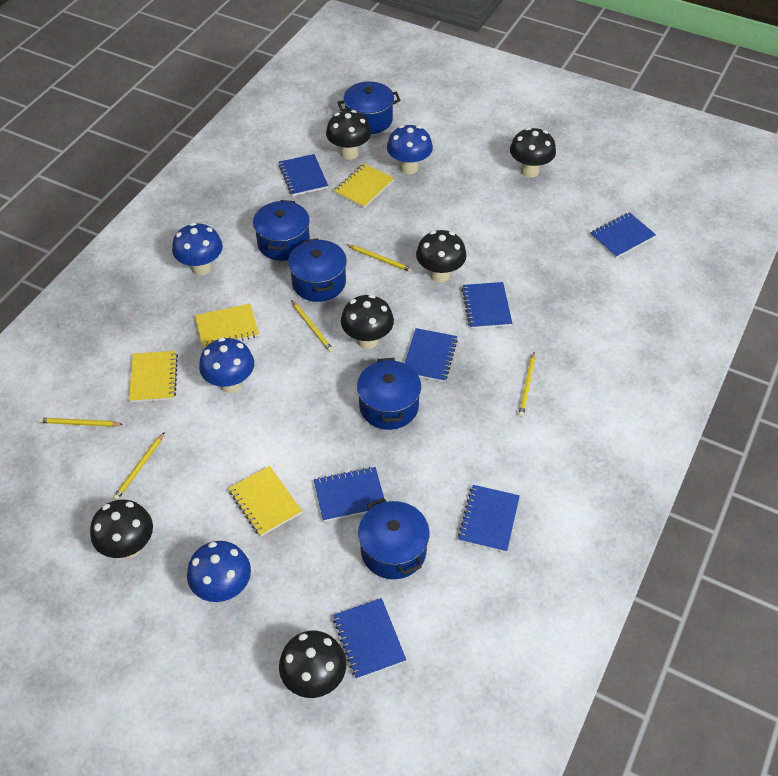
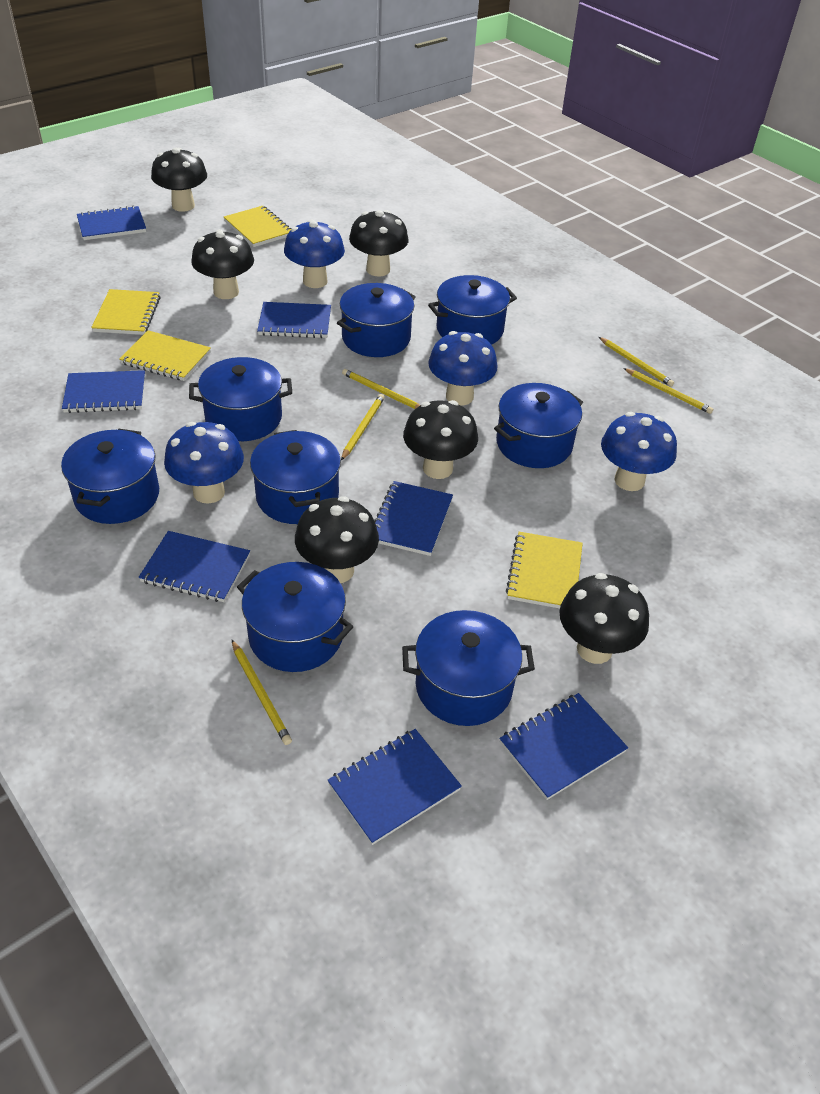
blue pot: [253,200,310,261] [288,238,347,302] [337,81,401,134] [357,358,421,430] [358,498,430,579] = 5 -> [61,429,159,524] [189,357,292,441] [237,562,353,672] [250,430,341,524] [337,283,416,357] [402,610,535,726] [428,275,517,345] [494,383,583,468] = 8

